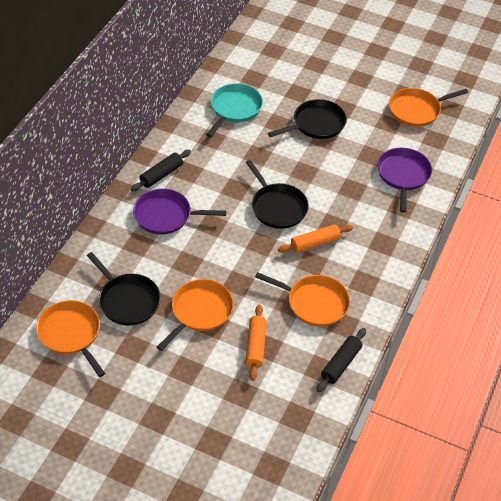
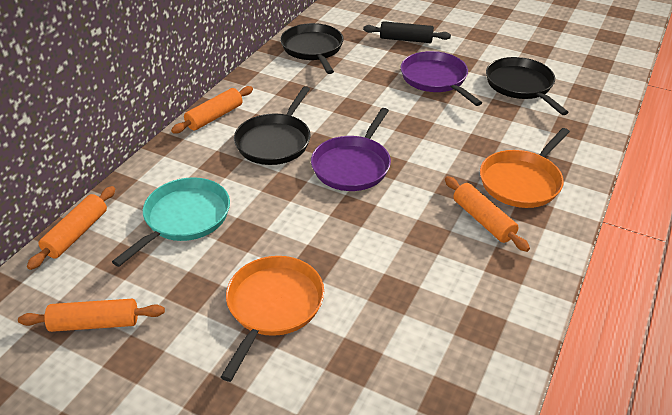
black rolling pin: [131,149,191,191] [316,328,366,392] = 2 -> [363,21,451,43] = 1
orange pan: [36,300,105,377] [157,279,234,351] [255,272,350,327] [389,88,468,127] = 4 -> [220,256,324,382] [480,128,570,208] = 2
orange rolling pin: [246,305,267,381] [278,224,353,253] = 2 -> [18,299,165,332] [27,186,115,270] [171,86,253,133] [445,176,530,252] = 4

